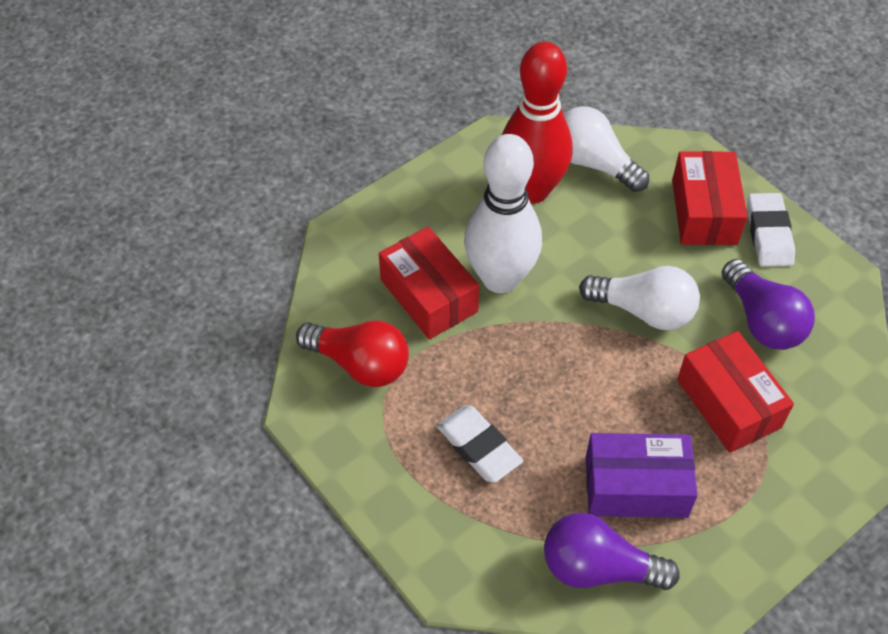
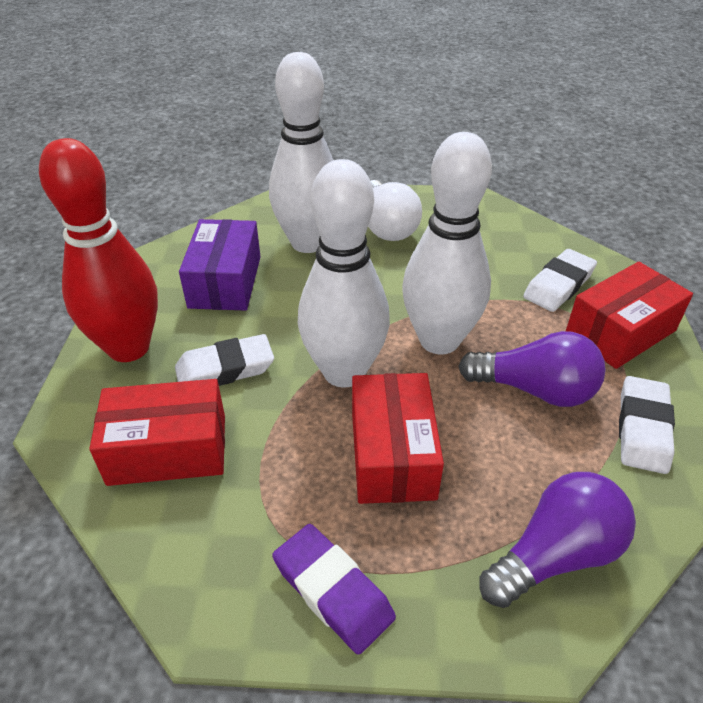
purple eraser: none = 0 -> [272,524,396,655] = 1
red light bulb: [296,321,409,387] = 1 -> none = 0
white bowling pin: [464,134,542,293] = 1 -> [269,52,333,253] [298,159,390,388] [402,132,492,355] = 3
white eraser: [437,405,523,483] [747,193,795,267] = 2 -> [175,334,274,386] [523,249,597,312] [619,376,675,474] = 3
white light bulb: [563,106,649,192] [579,266,700,330] = 2 -> [368,180,422,241] = 1

